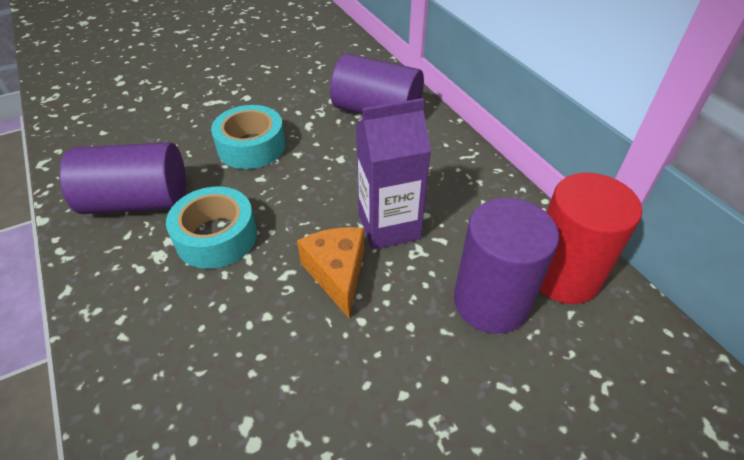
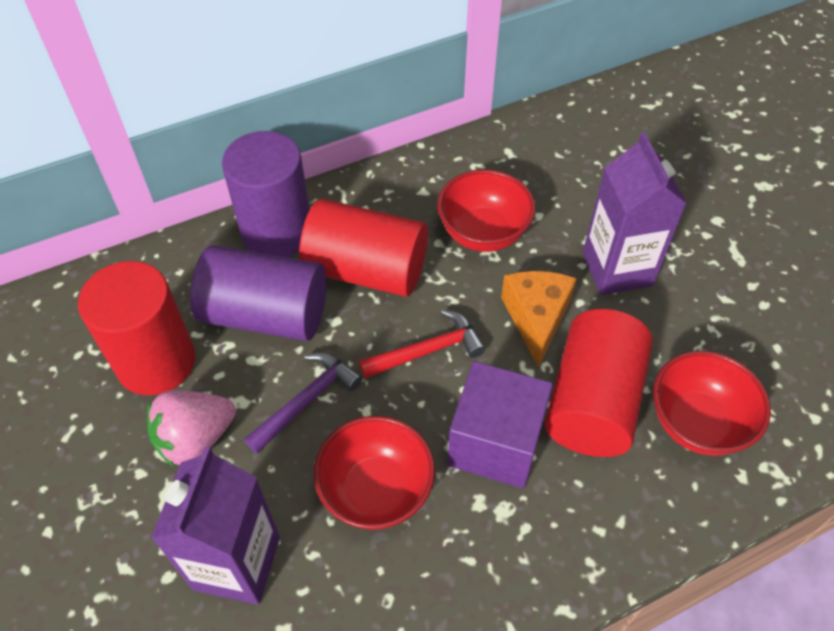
pink strawberry: none = 0 -> [147,390,236,467] = 1
purple carton: [356,98,431,250] = 1 -> [151,447,280,605] [583,132,687,295] = 2
purple cube: none = 0 -> [447,361,553,489] = 1
purple cylinder: [60,142,186,214] [330,54,424,114] [454,198,559,334] = 3 -> [190,245,327,341] [222,131,310,257] = 2
purple hammer: none = 0 -> [244,353,363,454] = 1
red bowl: none = 0 -> [314,416,435,530] [437,169,535,252] [653,351,771,456] = 3
red cylinder: [539,173,642,304] = 1 -> [78,261,195,396] [299,199,428,297] [545,309,652,457] = 3
red hammer: none = 0 -> [359,309,486,379] = 1
turquoise tape: [166,187,257,269] [211,105,285,169] = 2 -> none = 0

